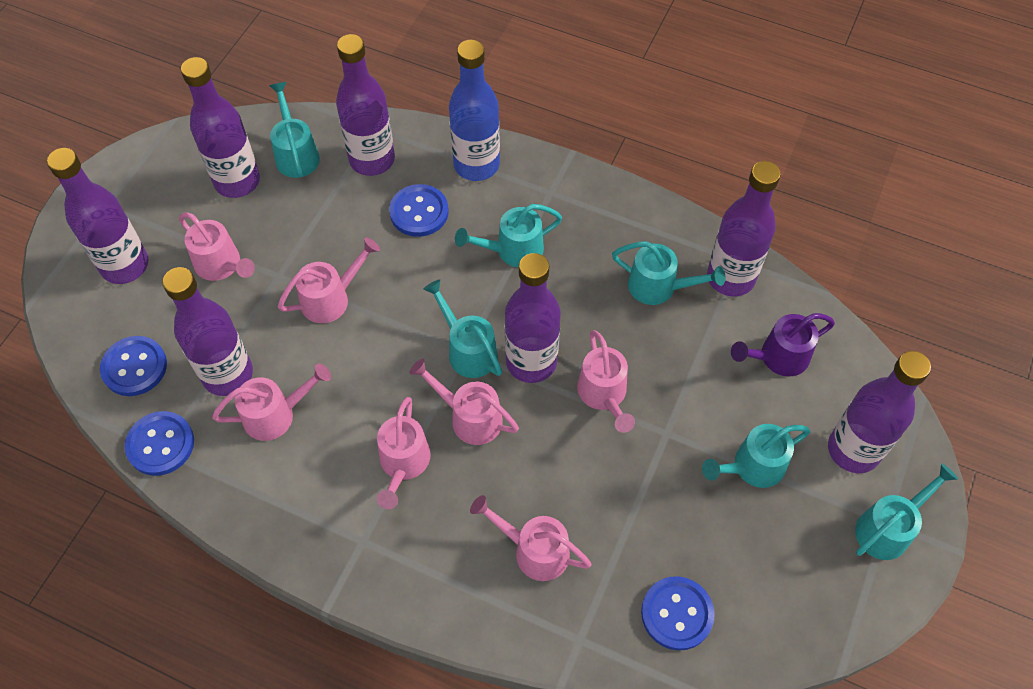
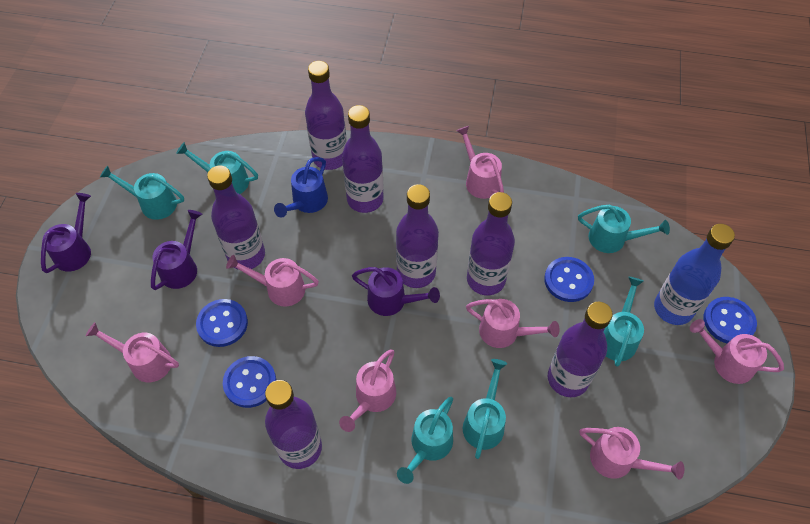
blue watering can: none = 0 -> [274,157,328,218] = 1
purple watering can: [731,313,835,376] = 1 -> [41,193,91,273] [151,210,202,290] [352,267,440,316] = 3

